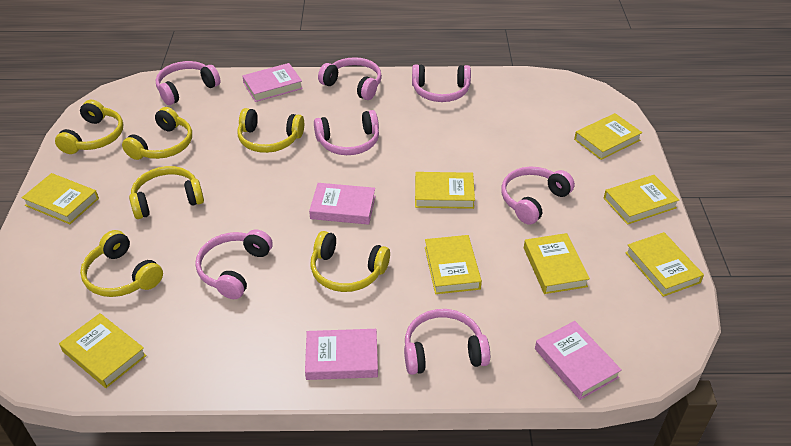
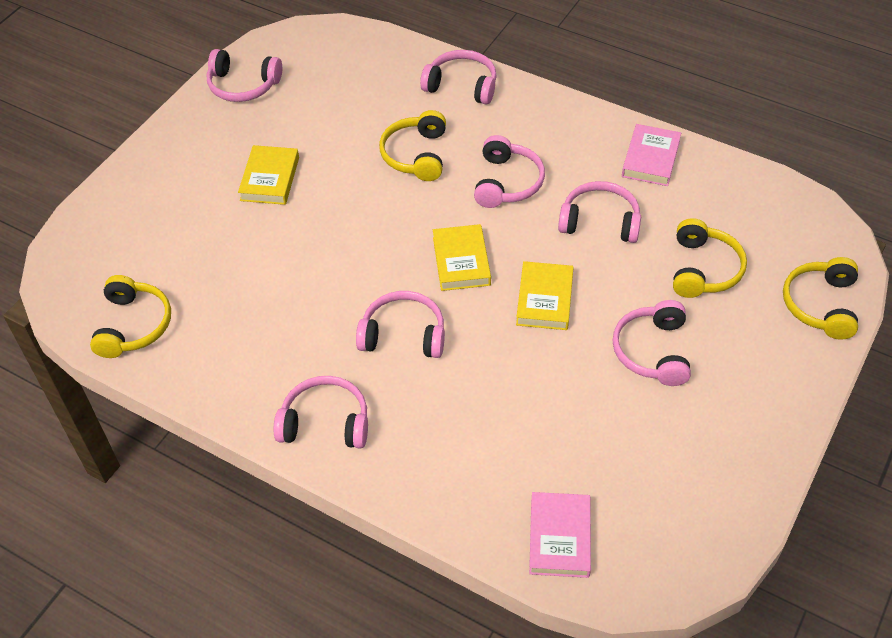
pink book: [242,63,303,102] [305,329,378,380] [309,183,375,225] [535,321,622,400] = 4 -> [529,492,591,578] [622,124,681,186] = 2
yellow book: [22,173,99,224] [59,313,147,388] [415,172,475,209] [425,235,482,294] [524,233,590,294] [574,113,642,160] [604,175,679,225] [625,232,704,297] = 8 -> [238,145,299,205] [433,224,491,291] [516,261,574,330] = 3
yellow headphones: [55,100,123,154] [80,230,163,297] [122,107,192,160] [129,166,204,219] [237,108,304,153] [310,231,390,292] = 6 -> [90,275,171,358] [379,110,446,181] [673,218,747,298] [783,257,858,340] = 4

